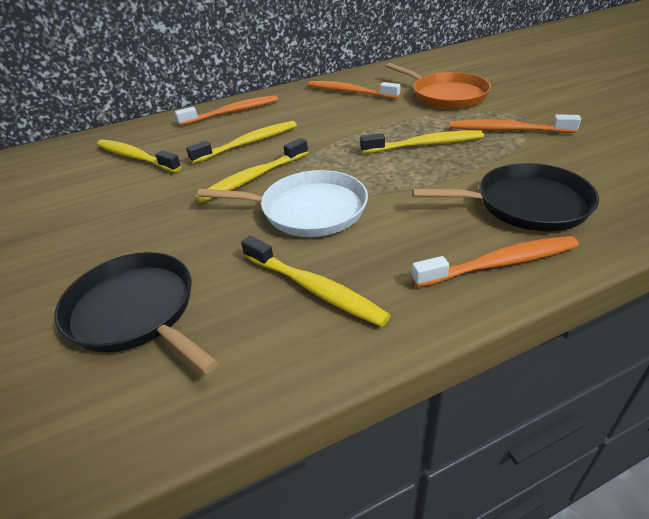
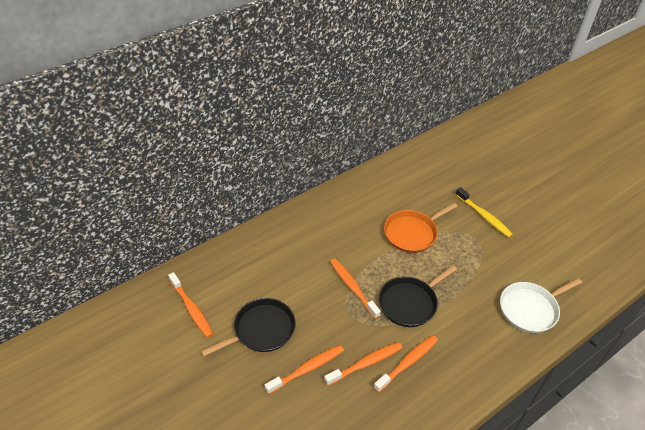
orange toothbrush: [175,95,278,126] [308,81,401,99] [412,236,579,287] [450,114,581,133] = 4 -> [168,272,213,338] [265,345,344,395] [324,342,403,386] [330,259,381,319] [373,335,438,393] = 5
yellow toothbrush: [97,140,181,172] [186,121,297,164] [195,138,308,203] [241,236,391,327] [360,130,484,154] = 5 -> [455,187,513,237] = 1

